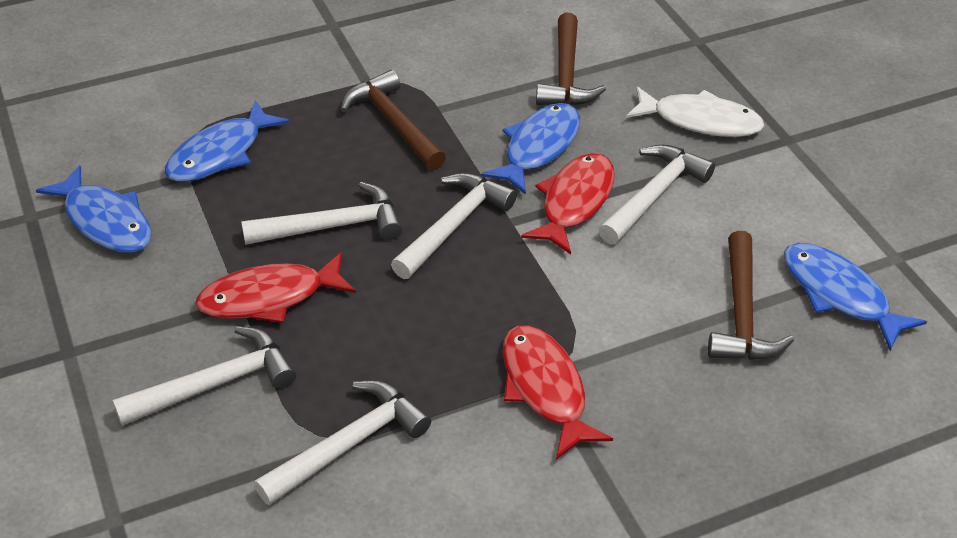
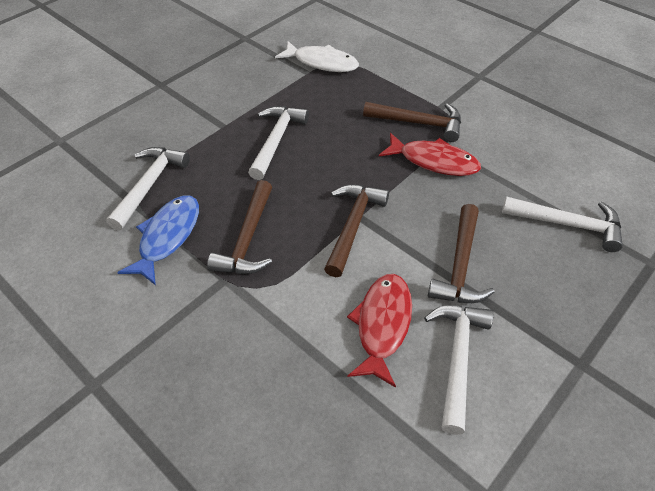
blue fish: [36,165,152,253] [165,100,290,182] [481,103,580,195] [784,243,927,351] = 4 -> [117,195,199,285] = 1
brown hammer: [341,70,446,170] [536,13,606,105] [708,231,794,360] = 3 -> [207,180,272,274] [324,184,389,277] [363,102,461,142] [428,204,494,303] = 4
red fish: [195,252,356,323] [503,325,613,460] [521,153,615,255] = 3 -> [347,274,412,388] [379,133,481,176] = 2
white hammer: [112,326,296,426] [241,182,403,245] [254,380,431,506] [391,173,517,279] [599,145,715,244] = 5 -> [106,147,190,230] [248,106,309,180] [424,305,494,435] [502,196,623,252] = 4

